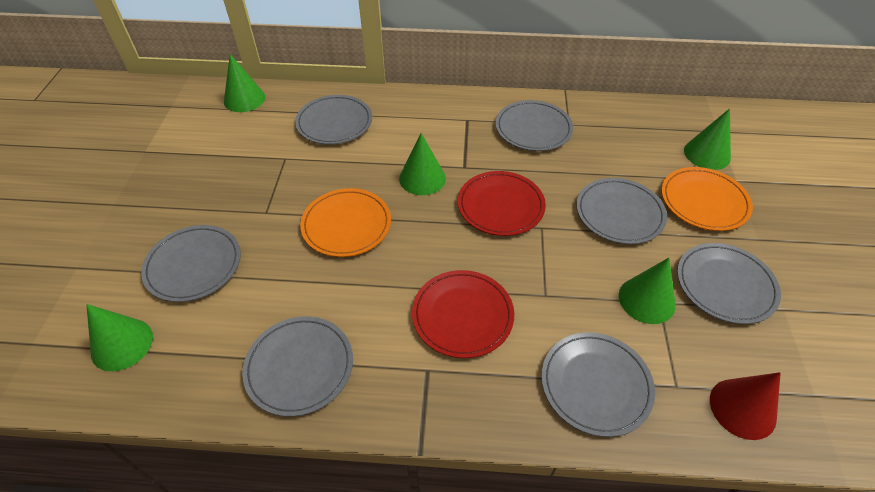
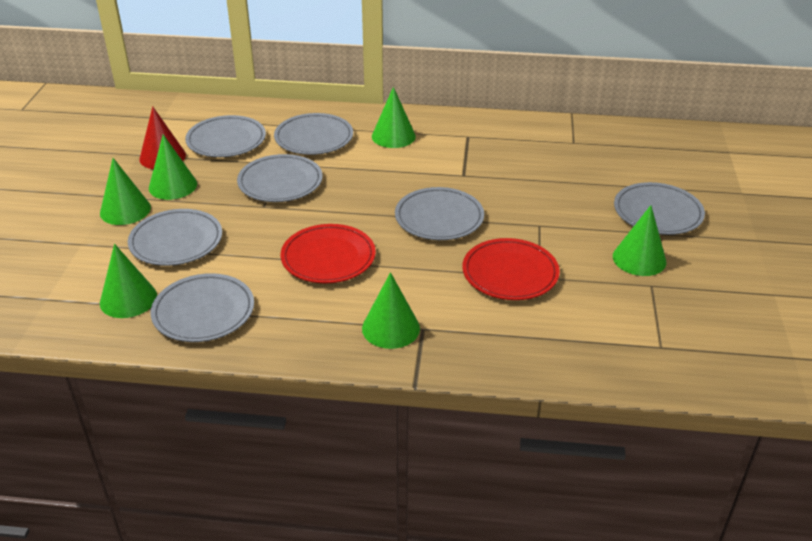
green cone: [86,304,153,371] [224,54,265,112] [399,133,446,195] [619,258,676,324] [684,108,731,170] = 5 -> [100,158,151,225] [100,244,157,318] [149,134,197,200] [362,272,420,349] [372,87,416,148] [613,205,666,276] = 6
orange plate: [300,188,391,257] [661,167,753,231] = 2 -> none = 0

